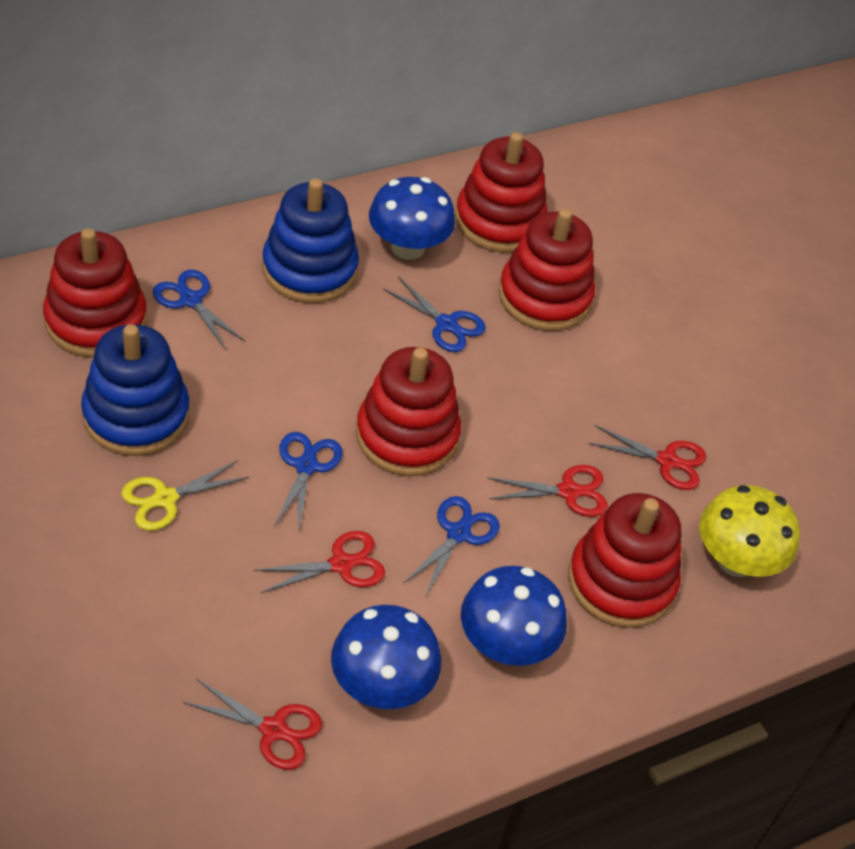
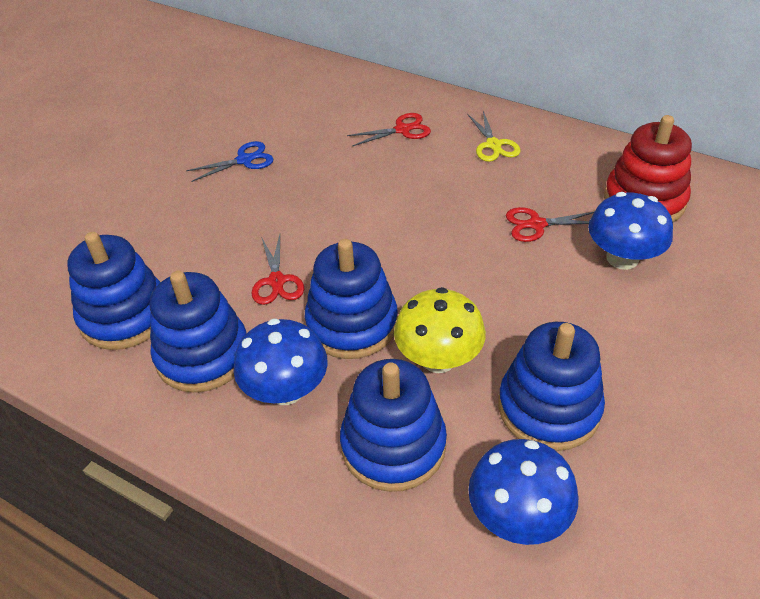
blue scissors: [153,270,245,350] [274,432,343,530] [383,277,486,352] [403,496,500,597] = 4 -> [186,141,274,182] = 1
blue stacking toy: [81,324,190,456] [262,179,359,303] = 2 -> [67,232,160,350] [150,271,247,393] [305,239,398,359] [340,359,447,492] [498,322,605,451] = 5
red scissors: [183,679,322,770] [254,531,385,593] [487,465,608,517] [589,425,706,490] = 4 -> [252,234,304,305] [347,113,431,146] [506,207,595,242] = 3
red stacking toy: [43,228,147,358] [356,347,461,476] [455,132,547,252] [498,209,595,331] [568,493,681,628] = 5 -> [604,115,692,222] = 1

